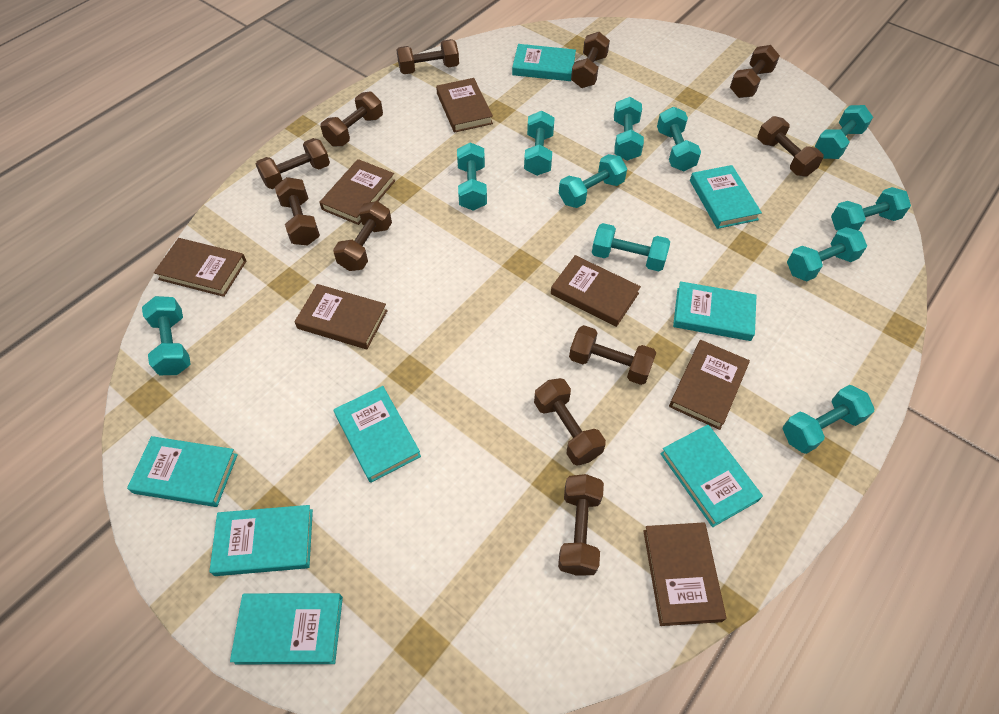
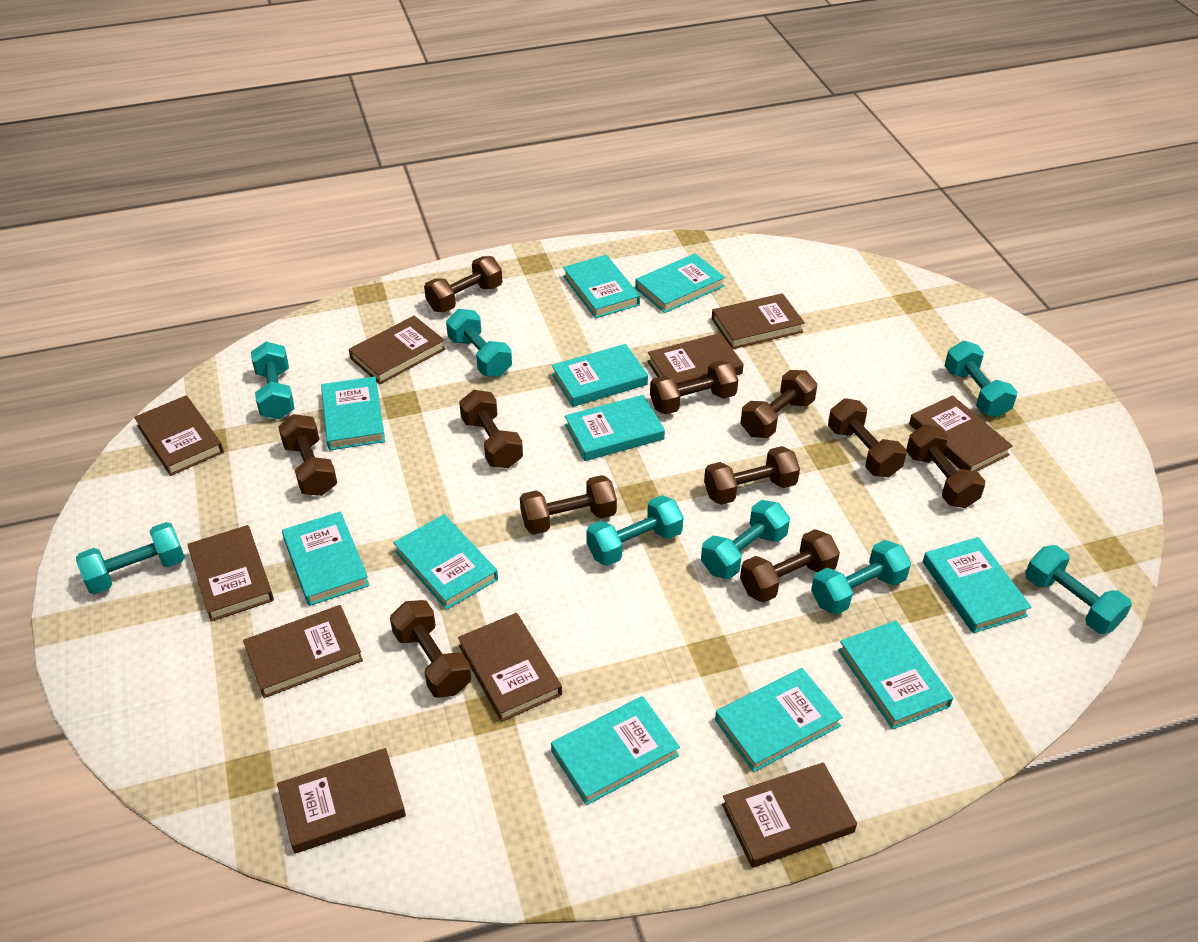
brown book: [154,238,246,297] [294,284,388,349] [319,159,395,225] [436,78,493,133] [551,255,641,327] [643,522,726,626] [669,340,750,430] = 7 -> [134,395,224,476] [187,525,274,622] [243,605,363,698] [277,748,406,853] [349,316,446,384] [458,613,562,722] [647,333,744,386] [712,293,805,349] [722,762,857,868] [909,395,1013,472] = 10
turquoise book: [127,436,238,507] [209,505,313,576] [230,593,343,664] [334,386,421,483] [512,44,576,81] [660,425,763,527] [673,281,756,341] [690,165,762,229] = 8 -> [282,511,370,606] [321,377,385,450] [393,514,498,610] [551,696,680,805] [552,344,648,407] [563,255,640,318] [565,395,665,461] [635,254,725,313] [715,668,843,772] [838,621,953,729] [923,537,1031,633] = 11
turquoise dumbbell: [142,296,191,375] [457,142,487,211] [524,111,555,176] [559,154,627,208] [592,223,670,271] [614,97,644,161] [657,107,701,171] [783,385,874,454] [787,227,867,281] [815,105,873,159] [831,187,911,231] = 11 -> [76,522,185,594] [251,342,295,419] [446,309,512,377] [586,495,684,566] [701,500,790,579] [811,540,911,615] [945,341,1017,417] [1025,545,1132,634] = 8

